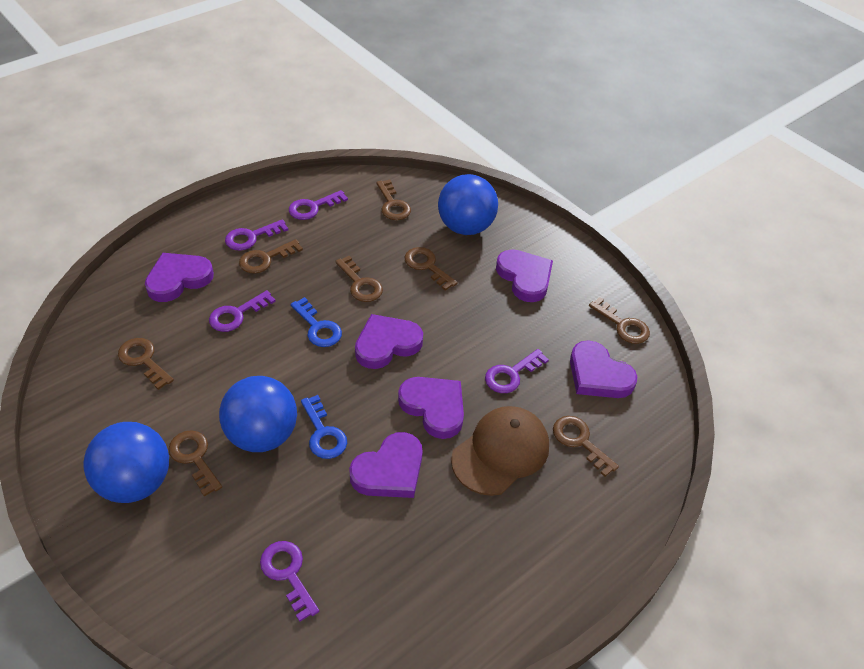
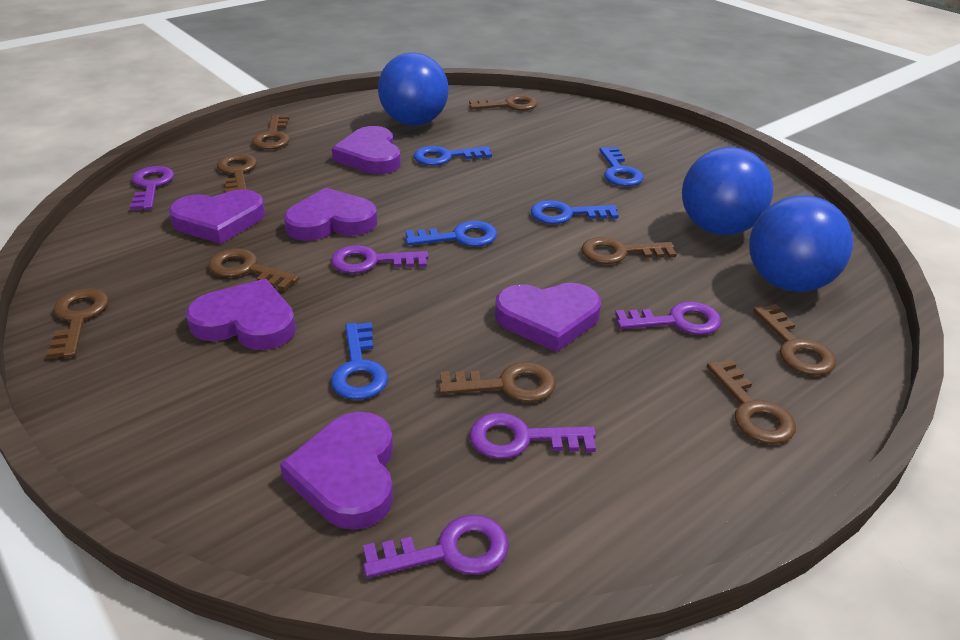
blue key: [291,297,342,347] [301,395,347,459] = 2 -> [331,322,388,400] [405,221,497,246] [414,146,492,166] [531,200,619,224] [599,147,644,186] = 5
brown cap: [451,406,549,496] = 1 -> none = 0
brown key: [118,338,174,390] [168,430,222,497] [239,239,303,274] [335,256,383,302] [376,180,411,220] [405,247,458,291] [553,416,619,477] [589,297,650,344] = 8 -> [46,289,109,359] [208,248,299,291] [217,154,257,192] [252,115,290,150] [438,362,556,402] [469,95,538,111] [582,237,677,264] [707,359,796,444] [753,304,836,376] = 9

